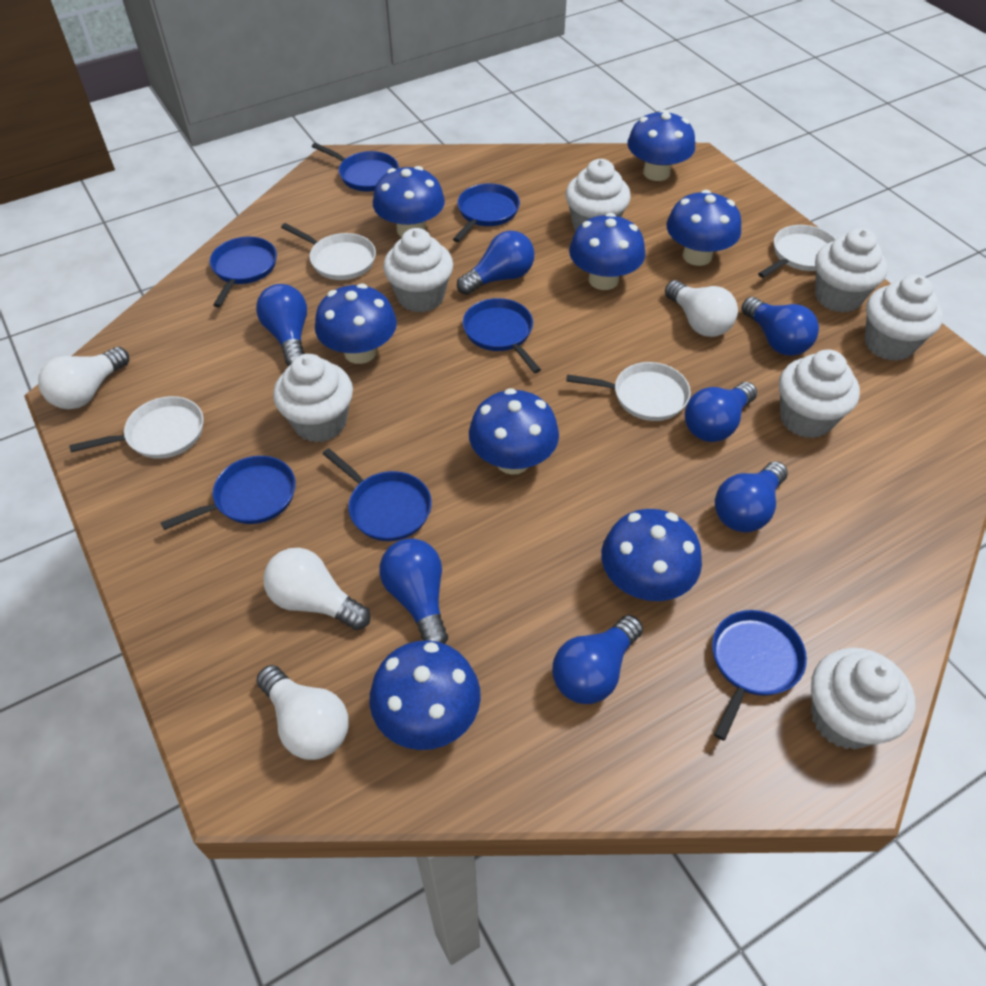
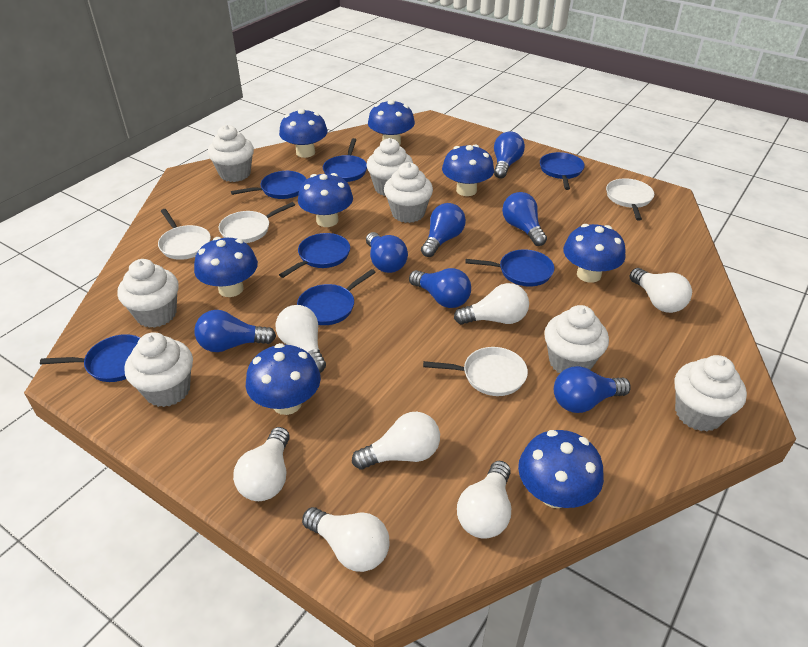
white light bulb: [38,347,129,409] [256,665,348,760] [263,548,371,630] [665,280,738,337] = 4 -> [233,427,290,501] [276,305,326,373] [302,507,389,572] [352,412,440,470] [454,283,529,325] [457,461,511,539] [630,268,692,313] = 7

